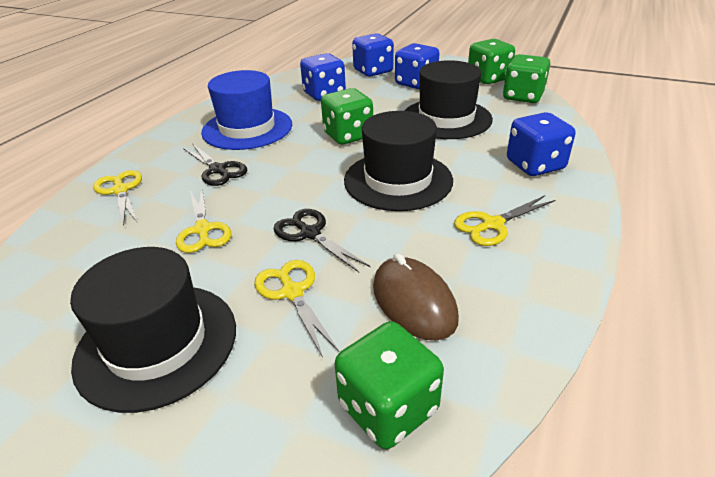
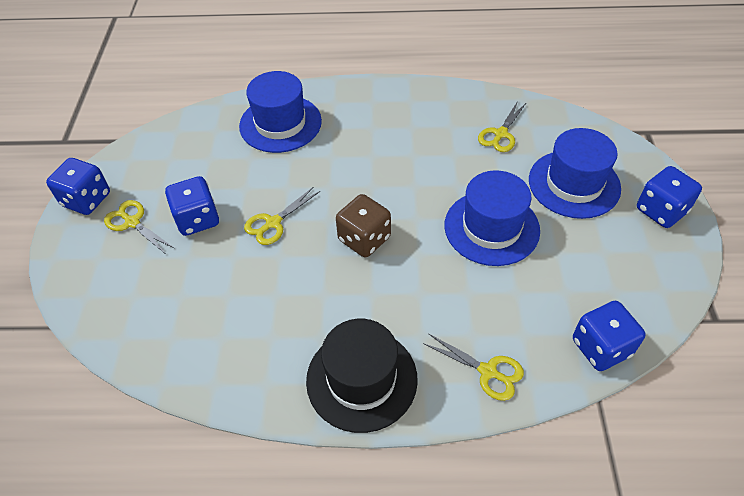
black hat: [70,247,236,413] [344,111,453,211] [404,60,493,139] = 3 -> [306,319,418,433] = 1
black scissors: [183,143,247,186] [274,209,370,273] = 2 -> none = 0
blue hat: [201,70,292,150] = 1 -> [239,71,322,153] [444,170,540,266] [529,128,621,219] = 3
brown dice: none = 0 -> [336,194,391,257] = 1
brown mouse: [373,253,459,340] = 1 -> none = 0
green dice: [321,88,373,145] [335,321,444,449] [468,39,515,84] [503,54,550,103] = 4 -> none = 0

